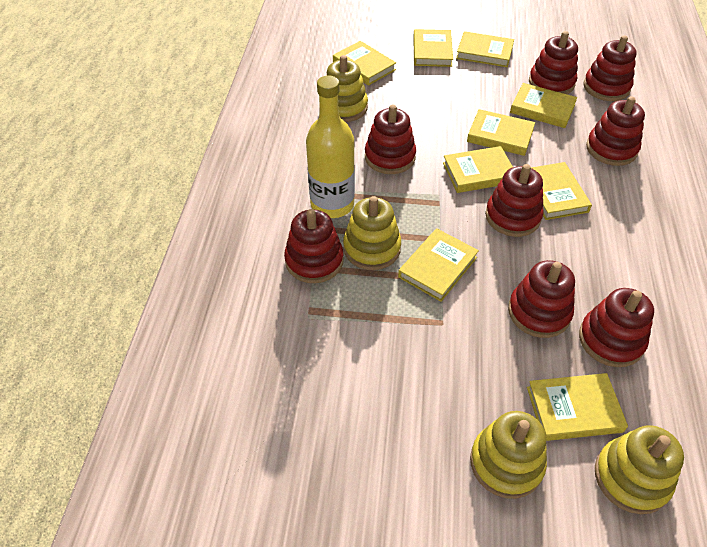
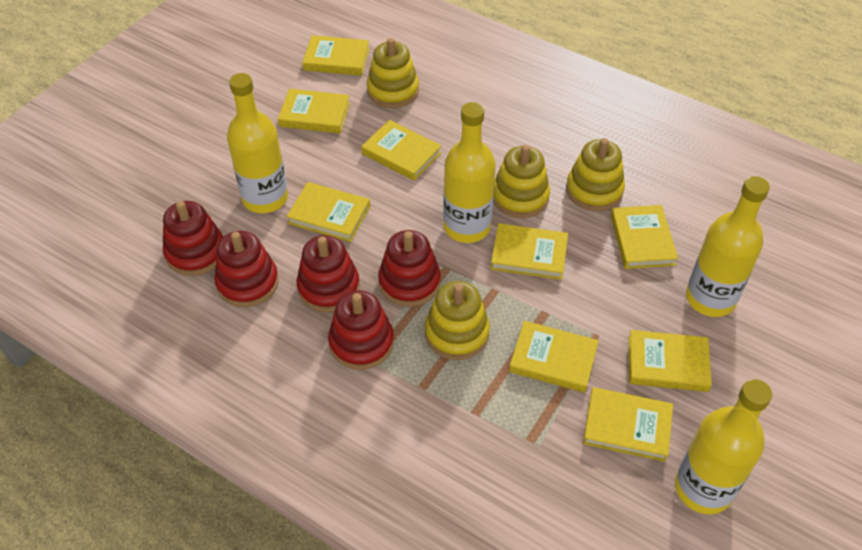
red stacking toy: [284,209,344,283] [365,105,416,174] [485,164,543,237] [508,260,575,338] [529,31,578,94] [579,288,654,367] [584,35,637,101] [586,96,645,166] = 8 -> [163,201,223,276] [214,231,279,307] [297,235,360,312] [328,290,394,370] [378,230,440,307] = 5
yellow bottle: [306,76,355,218] = 1 -> [227,73,288,213] [443,102,496,243] [675,379,772,515] [686,176,770,317] = 4

